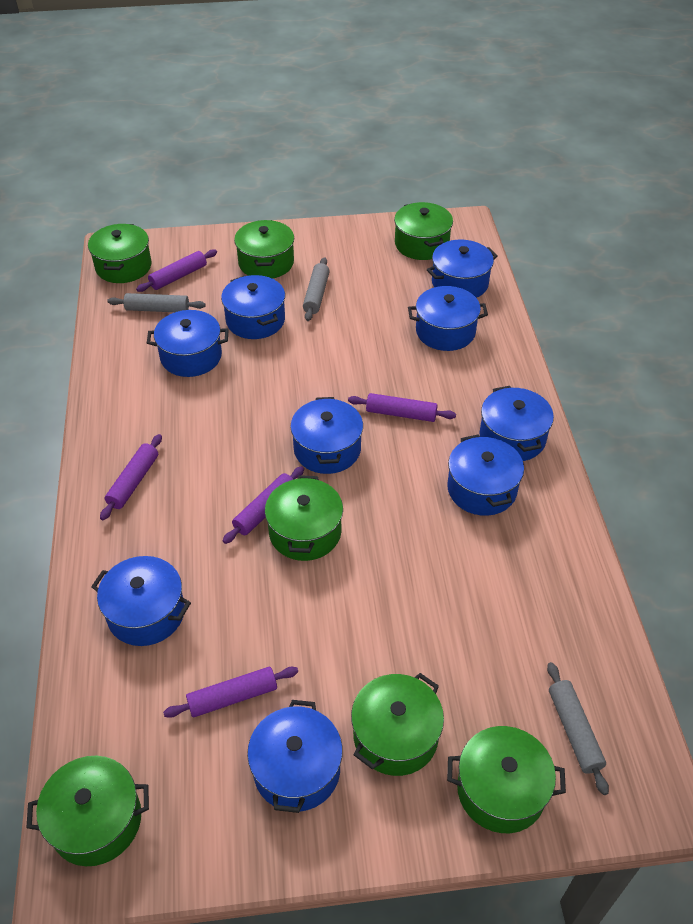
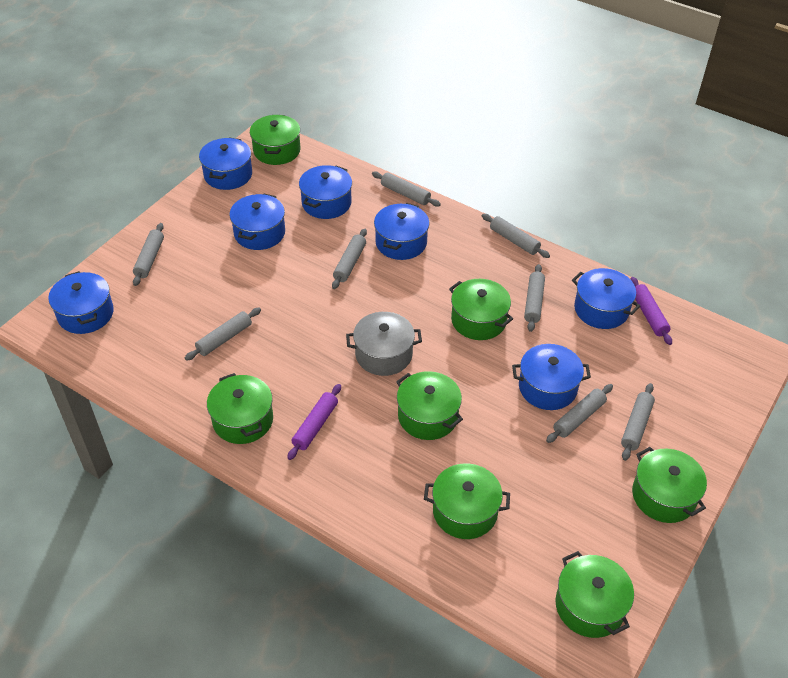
blue pot: [91,556,191,646] [147,310,229,377] [221,275,285,339] [247,700,343,813] [290,397,363,474] [408,286,488,351] [427,240,498,298] [447,435,524,516] [480,386,554,461] = 9 -> [48,271,114,334] [199,138,252,190] [229,193,285,250] [299,165,352,219] [374,203,429,260] [512,344,591,410] [572,268,640,329] = 7
grey pot: none = 0 -> [346,312,422,376] = 1
grey rolling pin: [108,293,205,312] [303,257,330,321] [547,662,609,795] = 3 -> [133,223,164,286] [185,308,261,361] [332,229,367,289] [372,171,441,207] [482,214,550,258] [524,264,545,332] [546,384,613,443] [621,383,655,461] = 8
purple rolling pin: [100,434,162,520] [136,249,217,292] [163,667,298,718] [223,466,304,544] [348,393,456,422] = 5 -> [287,384,341,460] [631,277,672,345] = 2

